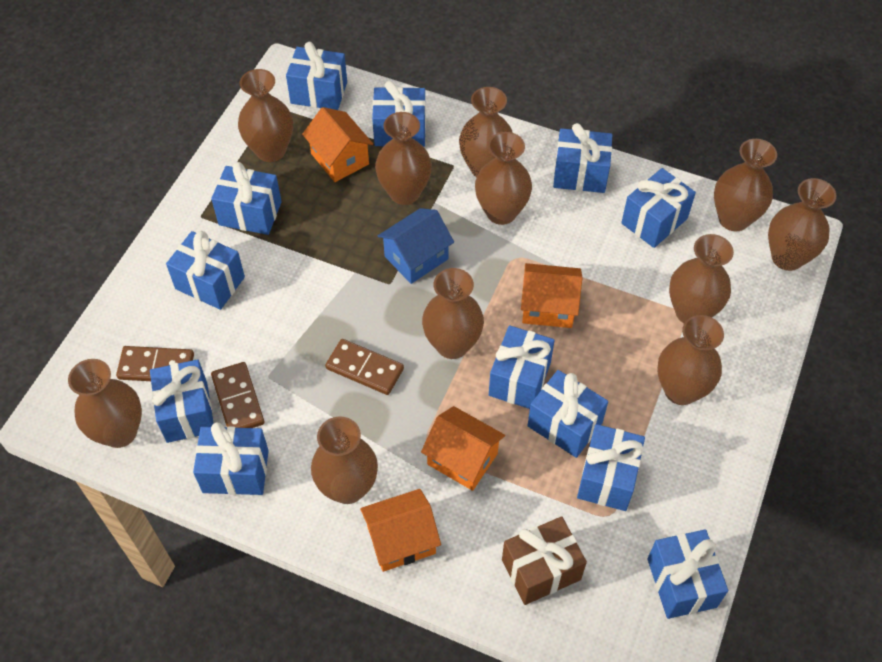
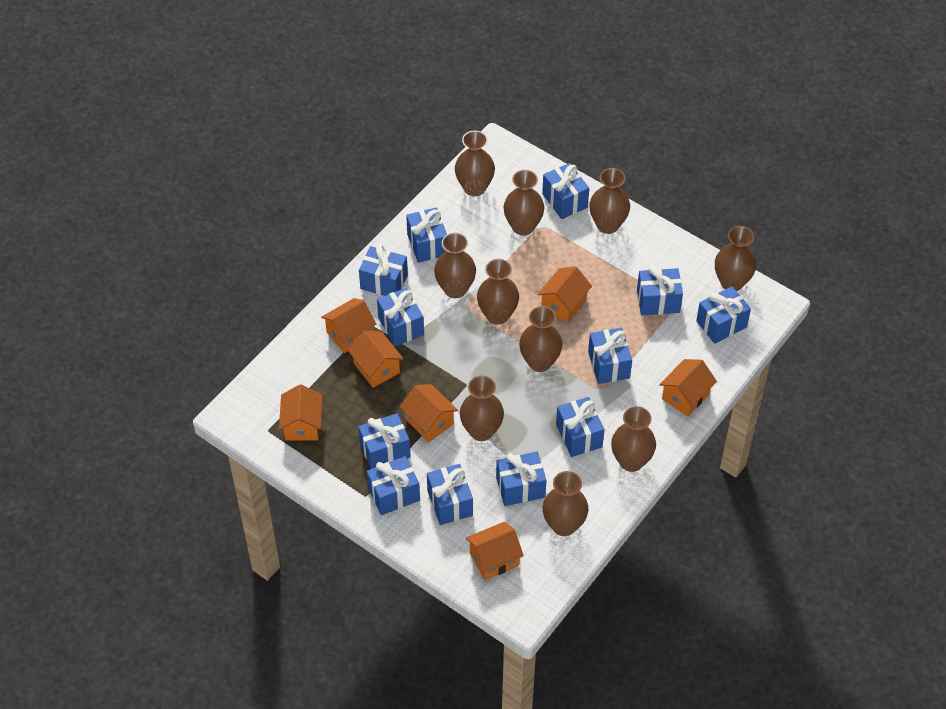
blue house: [378,208,454,284] = 1 -> none = 0
brown domino: [116,346,194,381] [211,362,264,428] [325,339,404,395] = 3 -> none = 0
brown gift: [502,516,587,605] = 1 -> none = 0
brown vase: [68,359,142,448] [238,69,293,162] [311,416,378,504] [375,112,432,205] [422,268,484,359] [459,87,513,178] [475,132,532,225] [657,315,724,405] [669,234,734,323] [714,139,777,231] [768,178,836,271] = 11 -> [434,232,476,298] [455,131,495,196] [460,376,504,441] [477,259,519,325] [503,170,544,236] [519,306,563,372] [543,471,588,536] [589,168,630,234] [611,406,656,472] [715,226,757,291] = 10
orange house: [302,107,373,182] [360,489,441,572] [421,406,505,491] [521,263,582,328] = 4 -> [279,385,323,441] [321,298,376,353] [348,330,404,388] [400,384,458,442] [466,522,524,580] [538,266,592,323] [659,359,717,417] = 7

